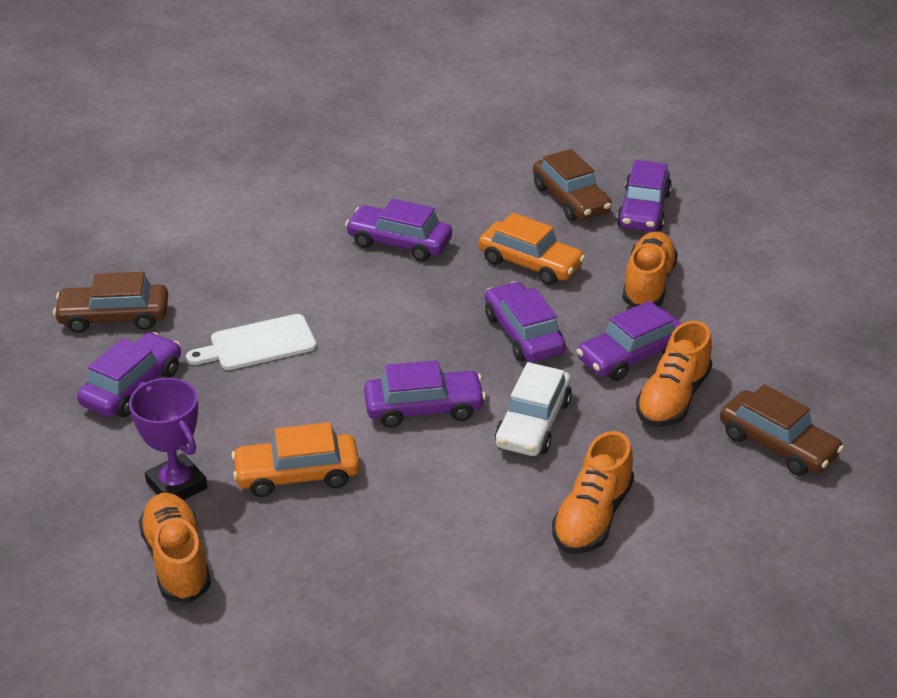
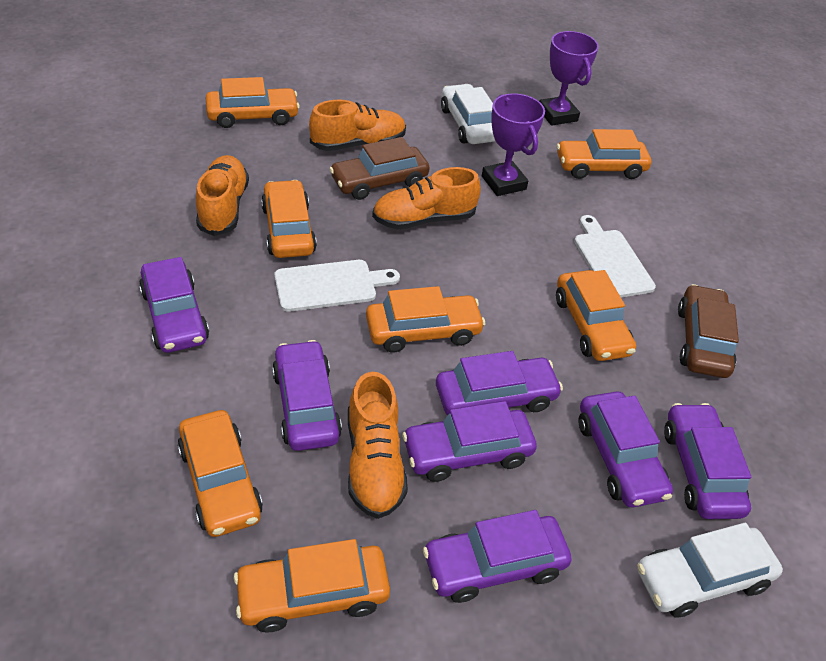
brown car: [53,272,168,333] [533,149,612,221] [720,384,844,476] = 3 -> [330,137,430,200] [678,284,739,378] = 2
orange car: [231,422,360,497] [478,213,585,285] = 2 -> [177,410,263,537] [206,77,300,128] [233,539,390,633] [261,180,317,258] [366,286,485,353] [556,270,636,361] [557,129,651,179] = 7
purple car: [77,332,181,417] [345,198,452,261] [364,360,486,428] [485,281,566,362] [577,301,682,381] [617,160,672,232] = 6 -> [139,257,209,353] [272,340,342,451] [402,401,537,482] [423,510,572,603] [436,351,563,415] [579,391,673,507] [664,403,751,519] = 7
purple trophy: [129,378,207,500] = 1 -> [482,93,545,196] [539,31,599,126] = 2
white car: [495,362,572,456] = 1 -> [441,84,495,144] [637,523,783,618] = 2
white cutting board: [186,314,317,370] = 1 -> [274,260,400,312] [574,215,656,297] = 2

